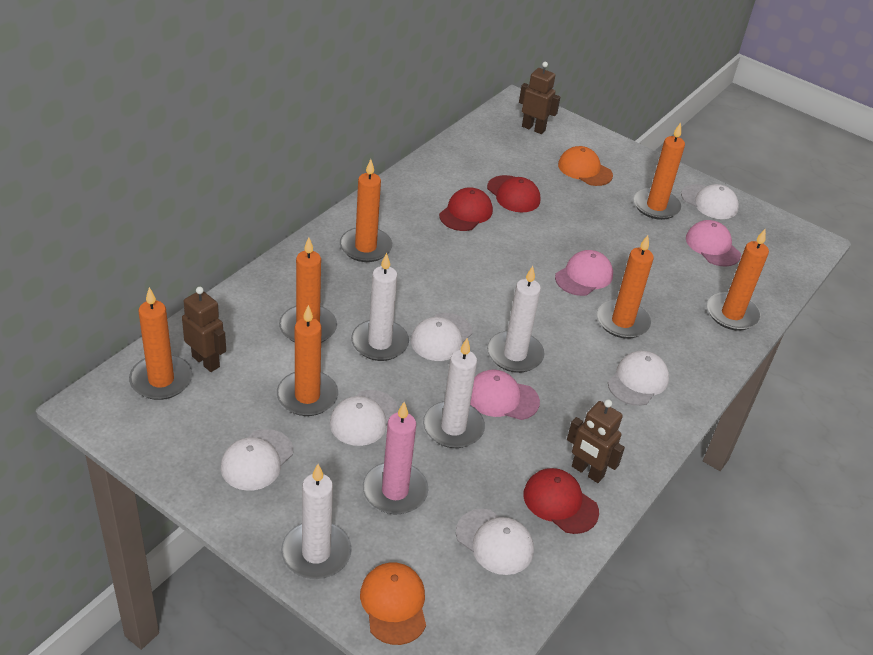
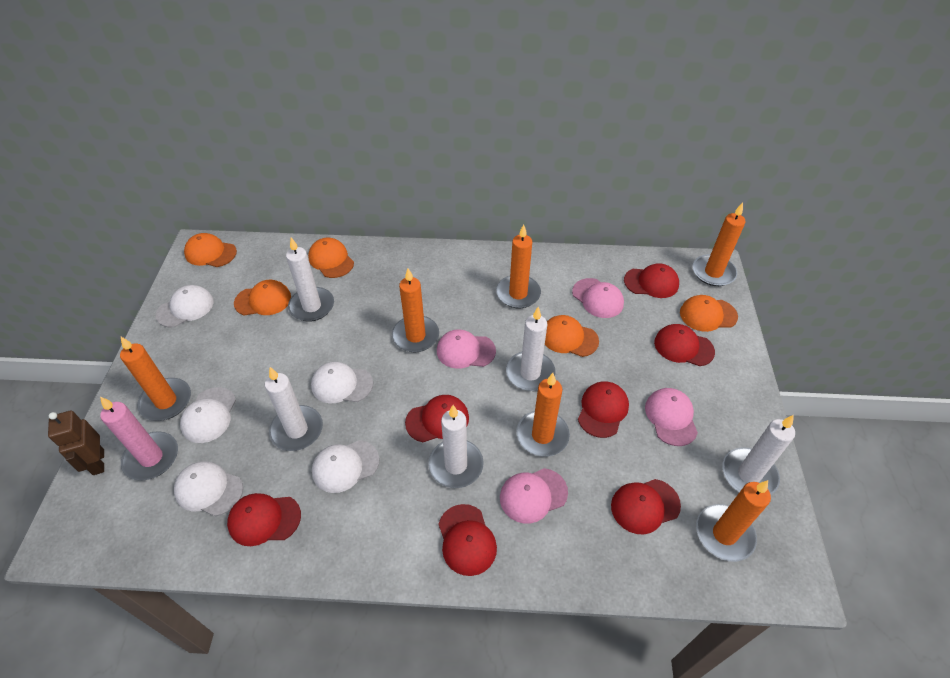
brown robot: [182,287,226,372] [519,62,560,134] [567,399,625,483] = 3 -> [48,410,104,475] = 1
orange candle: [129,287,192,400] [277,305,338,416] [279,237,337,343] [340,159,392,262] [597,235,654,339] [633,122,685,220] [707,229,769,331] = 7 -> [120,337,191,421] [392,268,439,352] [496,224,541,308] [516,373,570,457] [693,203,745,286] [696,480,771,562] = 6
orange cap: [360,562,426,645] [558,146,613,186] = 2 -> [184,233,237,267] [234,280,291,315] [308,238,354,278] [545,315,599,357] [680,295,738,332] = 5
pink cap: [470,369,540,420] [555,250,613,296] [686,220,741,267] = 3 -> [437,329,496,369] [500,468,568,524] [572,278,624,318] [645,388,698,446] = 4
red cap: [439,188,493,231] [487,175,540,212] [523,468,599,534] = 3 -> [227,493,301,546] [405,395,469,442] [438,504,497,576] [578,381,629,438] [611,479,681,534] [624,263,679,298] [654,324,715,366] = 7
white candle: [281,464,351,579] [351,253,409,361] [423,338,485,448] [487,266,544,373] = 4 -> [265,367,323,451] [286,238,334,322] [428,405,484,488] [506,307,556,391] [722,415,795,495] = 5
white cap: [221,429,293,491] [330,390,398,446] [411,313,472,361] [456,509,534,575] [608,351,669,406] [681,184,739,219] = 6 -> [156,285,214,327] [174,461,243,516] [180,387,236,443] [311,362,373,403] [312,440,379,493] = 5

